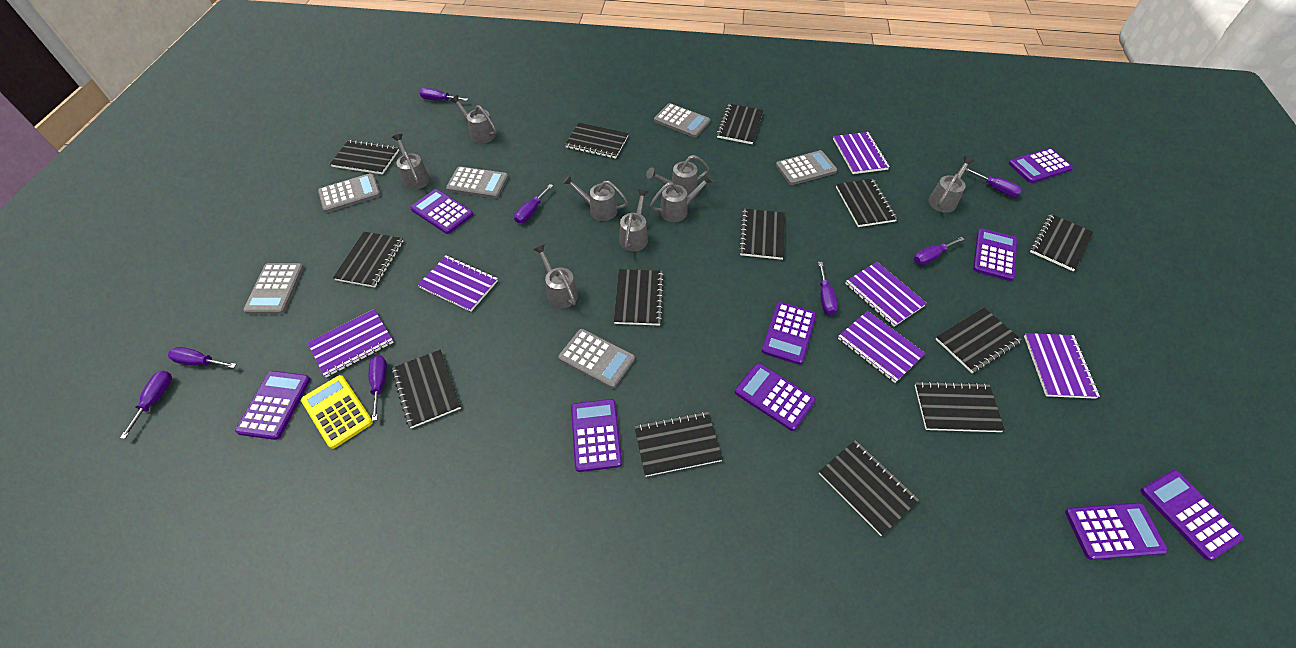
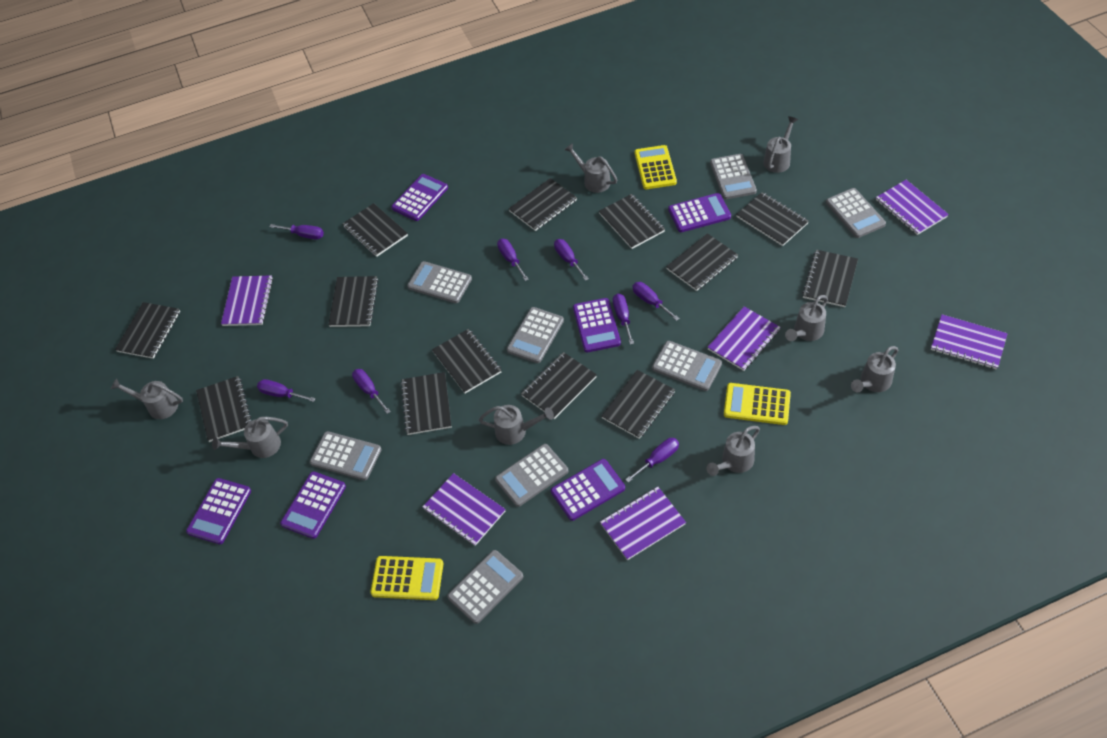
grey calculator: [243,263,304,314] [318,173,381,213] [446,166,508,198] [558,329,635,388] [654,103,710,138] [776,150,837,185] = 6 -> [310,431,382,480] [407,261,472,303] [447,550,523,624] [495,444,568,507] [507,307,564,363] [652,341,722,391] [710,154,757,199] [826,188,886,238] = 8
purple calculator: [235,371,311,440] [410,189,473,234] [571,399,622,472] [735,363,816,431] [762,302,816,365] [973,228,1017,281] [1008,148,1073,183] [1065,503,1168,560] [1140,470,1244,561] = 9 -> [186,478,251,544] [280,471,346,539] [391,174,448,221] [551,459,625,521] [573,298,621,352] [668,193,731,232] = 6
yellow calculator: [301,375,373,449] = 1 -> [370,556,443,600] [635,145,677,189] [724,383,791,425] = 3

